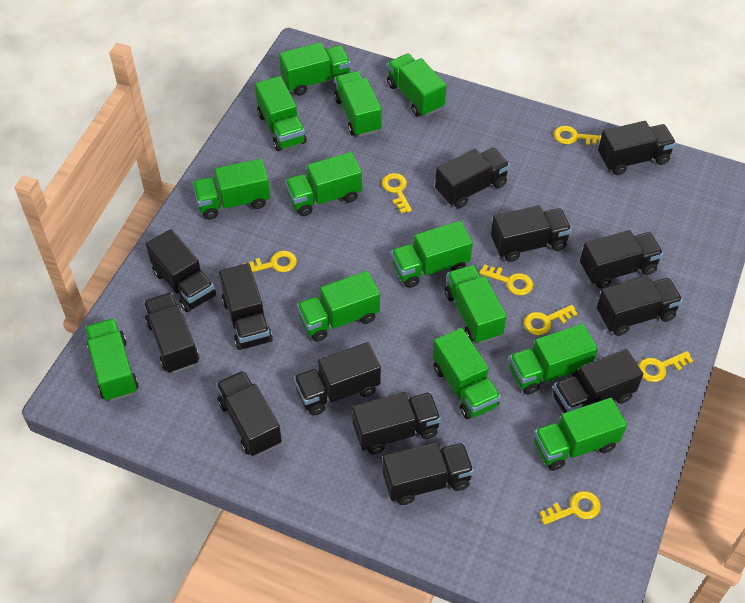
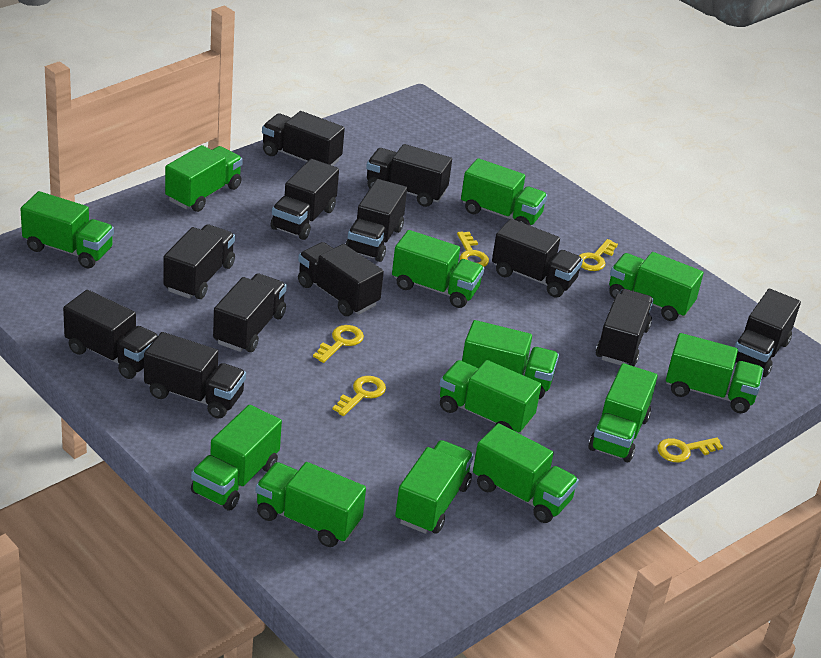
black truck: [143,292,199,373] [146,229,216,312] [216,371,282,456] [219,263,273,350] [294,342,381,416] [352,392,441,454] [382,442,474,505] [435,148,510,208] [491,205,572,262] [553,349,643,413] [580,230,663,288] [597,276,683,336] [598,121,676,175] = 13 -> [63,290,158,379] [144,332,246,418] [163,224,235,299] [213,273,287,352] [262,111,345,166] [270,159,339,240] [298,242,384,316] [345,179,407,262] [366,144,452,207] [492,219,583,298] [596,289,654,366] [735,289,801,377] = 12
yellow key: [245,251,297,272] [382,173,412,213] [479,265,533,295] [524,305,577,335] [540,491,601,525] [554,126,601,145] [638,351,693,382] = 7 -> [313,325,364,363] [333,376,386,416] [457,232,489,267] [579,239,618,271] [657,437,723,462] = 5

